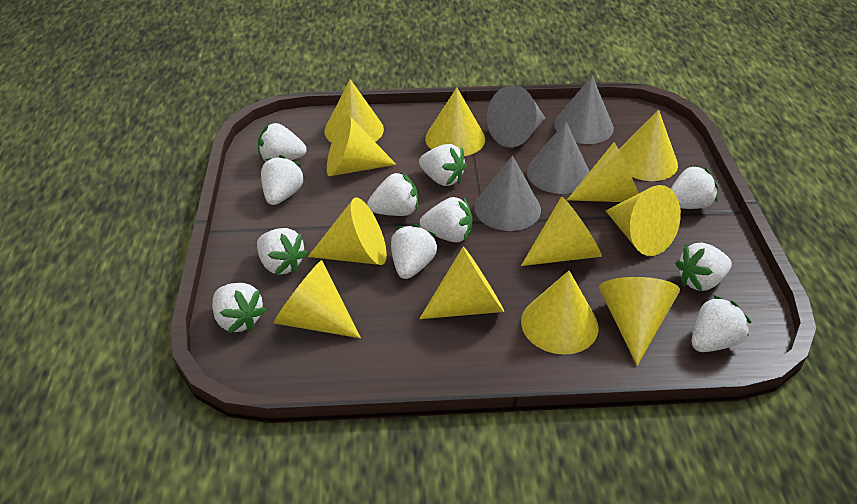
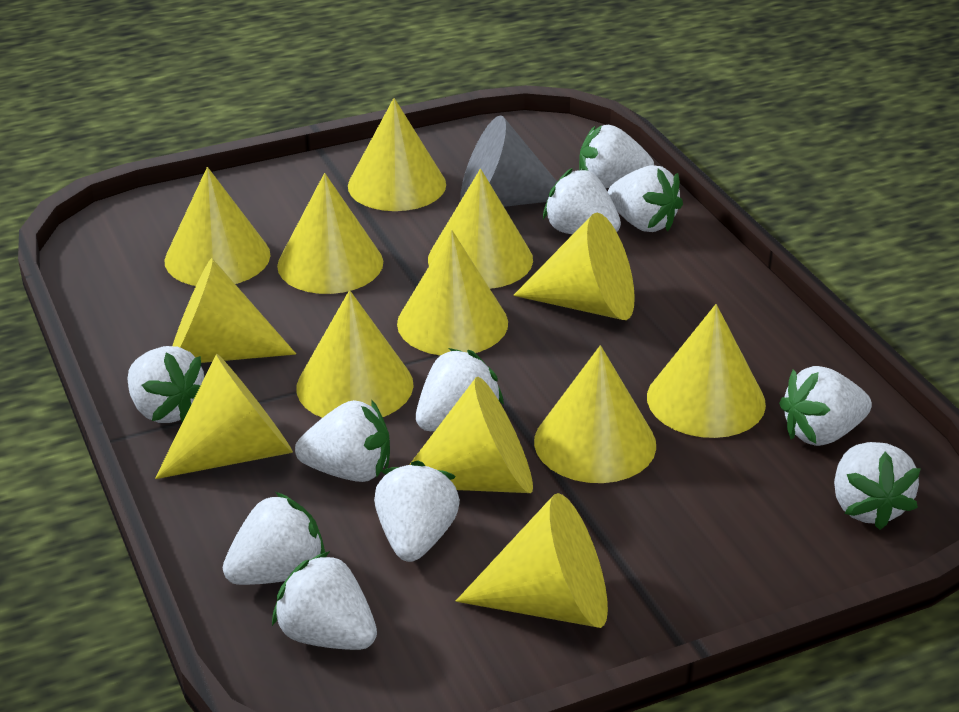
grey cone: [474,156,541,231] [487,85,546,147] [527,122,589,194] [554,76,614,144] = 4 -> [460,115,557,207] = 1
yellow cone: [274,260,361,338] [308,197,387,265] [324,79,384,143] [327,114,396,176] [419,246,504,319] [425,87,485,156] [521,197,602,266] [521,271,599,355] [567,142,639,202] [599,277,680,366] [606,185,681,256] [619,110,678,181] = 12 -> [155,354,293,479] [165,167,271,286] [172,258,296,363] [277,173,383,294] [297,290,414,418] [348,98,446,211] [397,230,508,356] [409,377,533,493] [428,169,533,289] [456,493,608,628] [513,213,635,320] [534,345,656,483] [647,304,766,438] = 13

